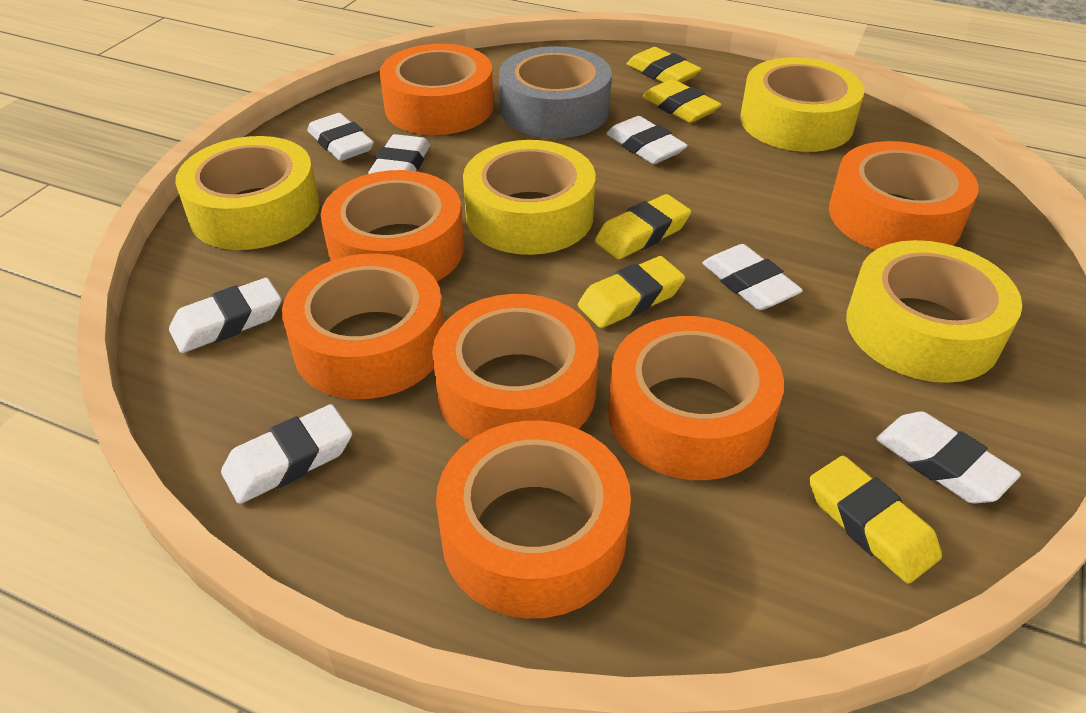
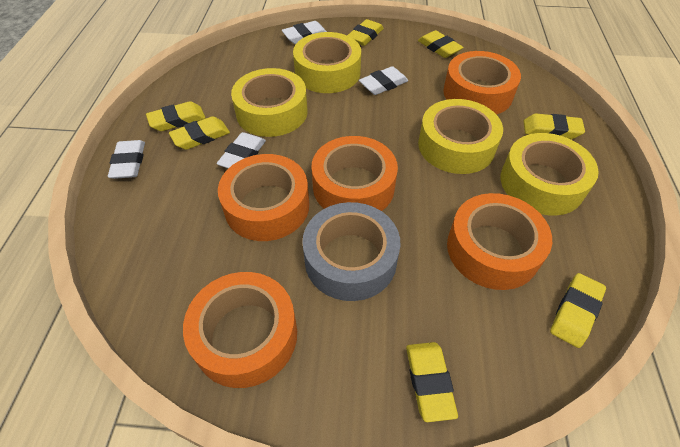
orange tape: [282,253,444,399] [321,170,464,282] [380,44,494,135] [432,294,599,441] [436,420,631,618] [608,316,784,480] [829,141,979,250] = 7 -> [183,272,297,388] [218,154,309,241] [311,136,398,211] [443,51,521,114] [447,193,552,290] = 5
white eraser: [169,278,282,353] [221,404,352,504] [307,113,374,161] [368,134,430,174] [606,116,688,164] [702,244,803,310] [876,412,1021,504] = 7 -> [108,140,145,179] [217,132,266,168] [282,21,327,44] [359,66,408,95] = 4
yellow eraser: [578,256,685,328] [595,194,691,259] [627,47,702,83] [642,79,722,123] [809,456,942,584] = 5 -> [146,101,206,131] [169,116,230,150] [347,19,384,46] [406,342,458,422] [418,30,464,58] [523,114,585,139] [550,273,606,348] = 7

